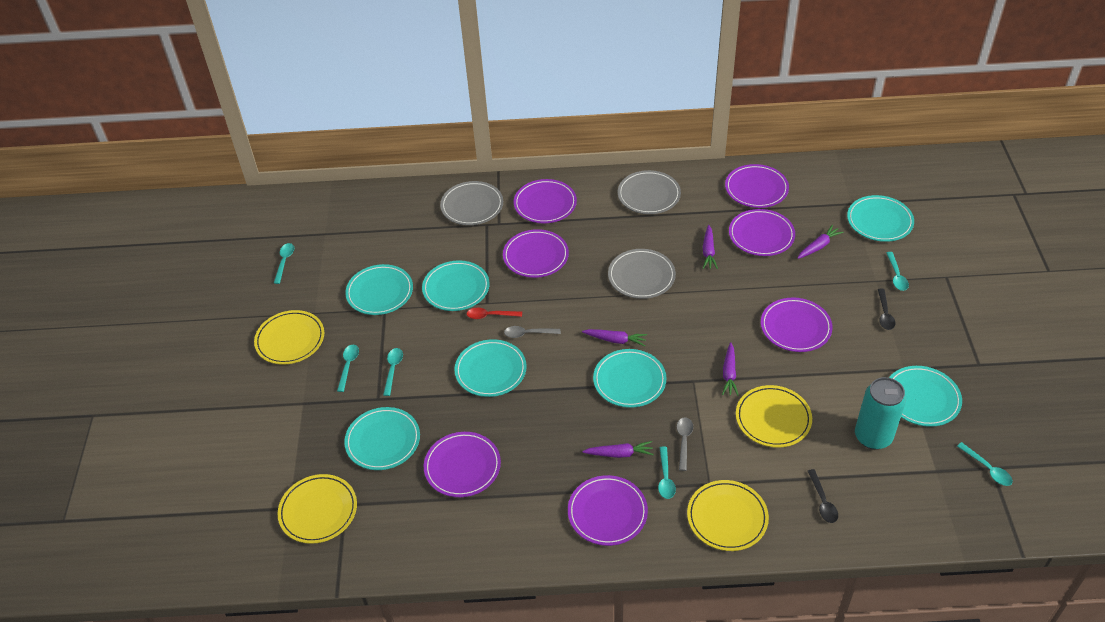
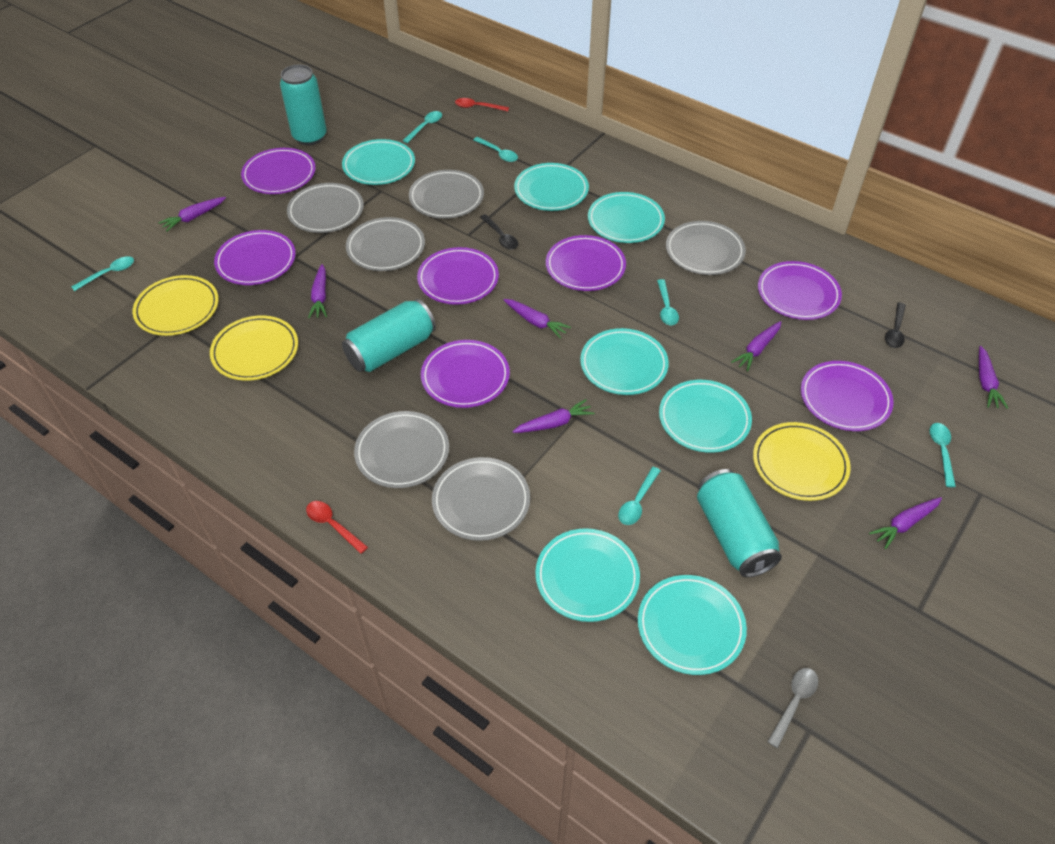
grey plate: [440,181,503,225] [608,249,676,299] [618,170,681,214] = 3 -> [287,183,364,233] [346,217,425,271] [354,411,449,488] [409,170,484,219] [432,457,530,541] [666,221,746,275] = 6
grey spoon: [504,326,561,338] [677,417,693,471] = 2 -> [767,668,818,748] = 1
purple carrot: [582,329,647,346] [582,441,654,458] [703,225,718,269] [722,342,739,396] [798,225,844,259] = 5 -> [158,197,226,231] [308,264,327,318] [504,299,571,339] [512,399,595,433] [731,321,781,372] [869,497,942,549] [979,346,1008,409] = 7
red spoon: [467,307,522,319] = 1 -> [306,501,368,554] [455,98,509,111] = 2
turquoise can: [855,377,906,450] = 1 -> [280,65,327,145] [342,299,436,372] [697,469,782,577] = 3
yellow plate: [254,310,324,365] [278,474,357,544] [687,480,769,551] [736,385,812,448] = 4 -> [132,275,219,336] [210,315,298,381] [753,422,851,501] = 3

